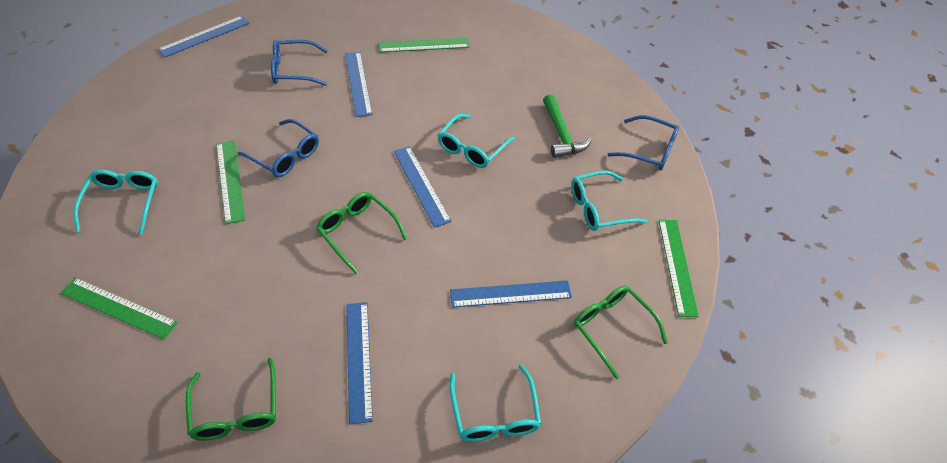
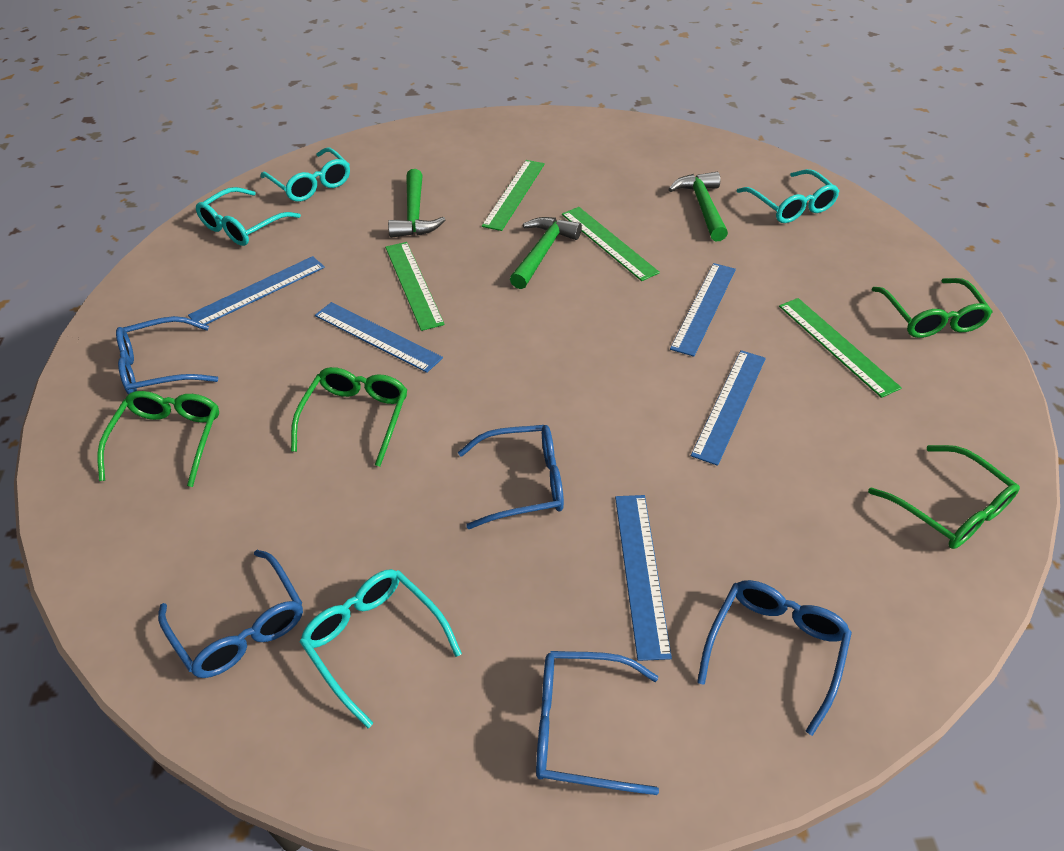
blue glasses: [238,119,319,177] [271,40,328,86] [608,115,679,171] = 3 -> [116,316,218,395] [158,550,303,678] [458,425,564,529] [536,651,659,795] [697,580,852,736] = 5
green glasses: [186,358,276,441] [316,192,408,274] [574,286,668,379] = 3 -> [97,391,219,487] [291,367,407,467] [868,445,1020,549] [872,278,993,338] = 4
green hammer: [543,94,592,158] = 1 -> [388,169,445,238] [510,217,582,289] [668,172,728,242] = 3

